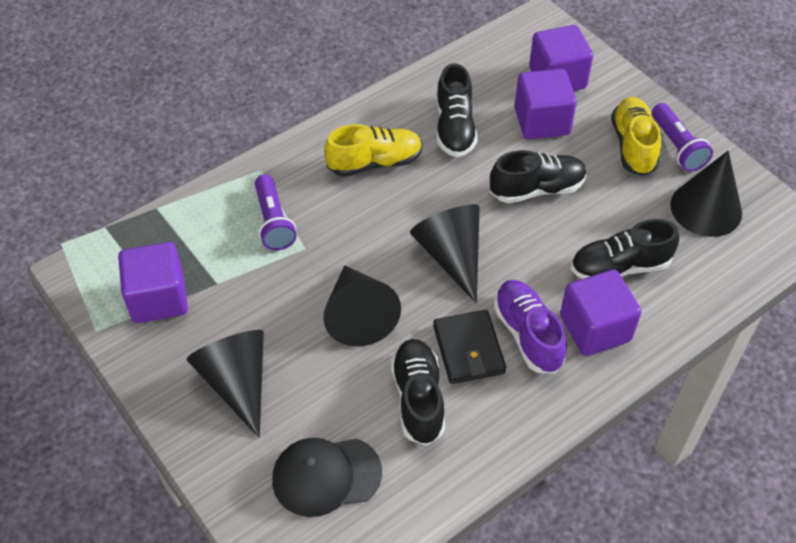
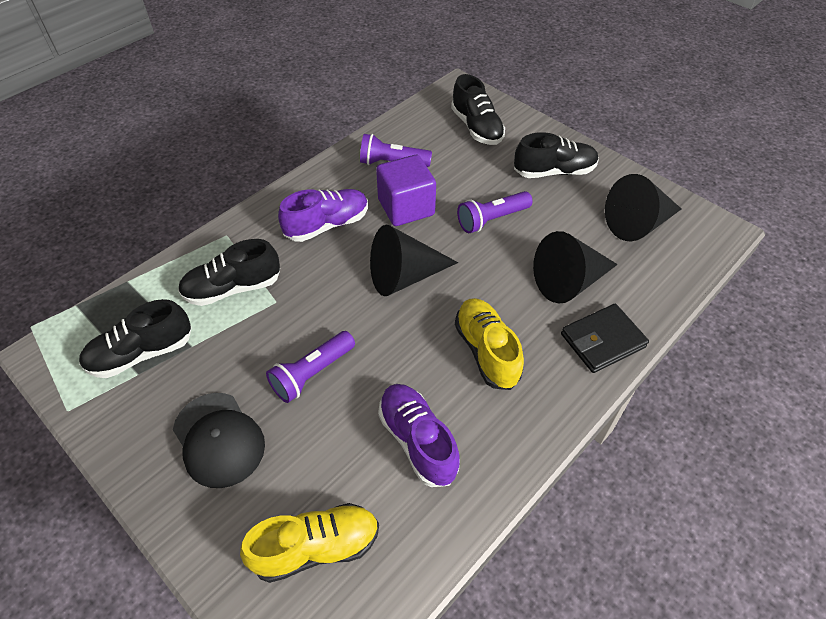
black cone: [187,330,264,438] [323,265,401,347] [410,204,480,304] [670,151,742,237] = 4 -> [370,225,458,296] [533,231,618,304] [605,174,681,241] = 3
purple cube: [118,242,188,323] [514,69,577,139] [529,25,593,91] [560,270,642,356] = 4 -> [376,155,436,226] = 1
purple flashlight: [255,174,297,250] [652,103,713,172] = 2 -> [266,331,355,403] [360,134,432,167] [457,191,533,233] = 3
purple shoe: [494,280,567,374] = 1 -> [278,189,368,242] [378,384,460,487] = 2

